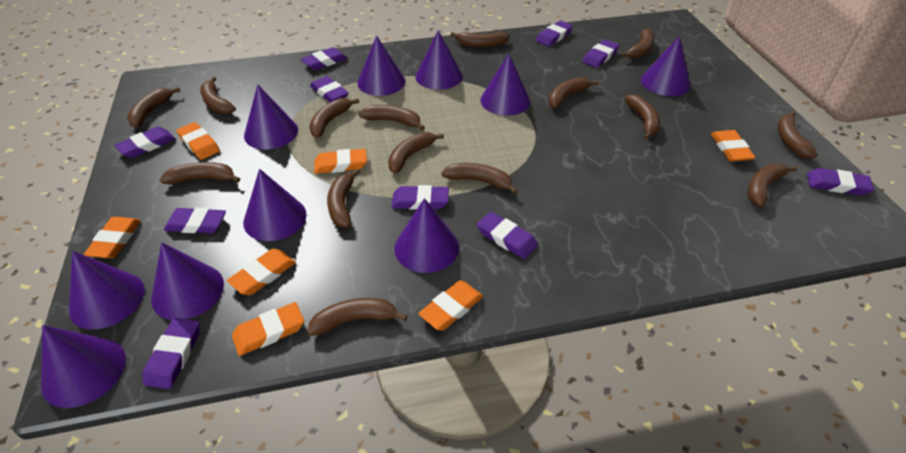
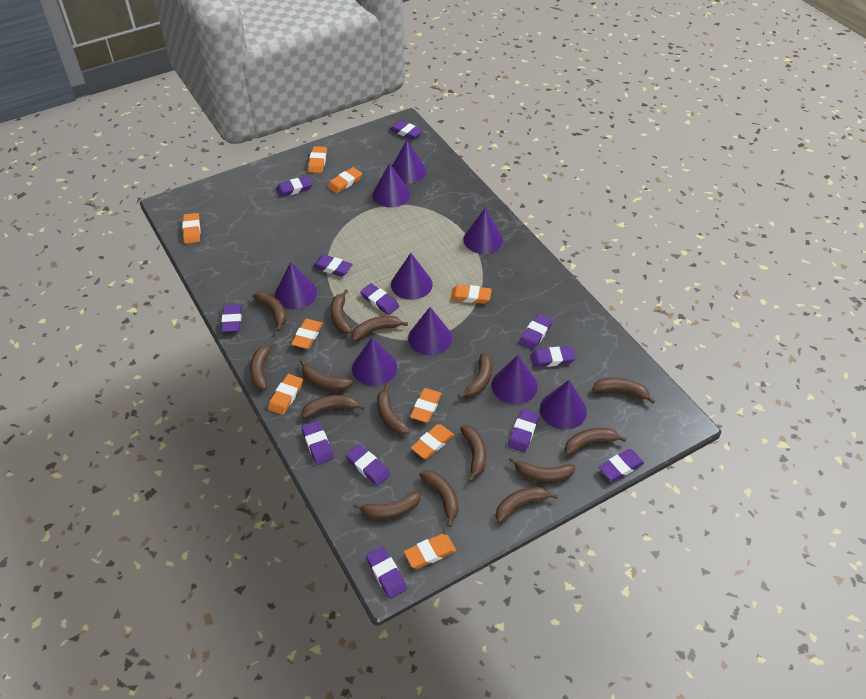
orange eraser: [84,217,141,258] [176,122,220,160] [227,249,296,295] [232,302,304,356] [314,149,367,174] [418,281,483,331] [711,130,756,162] = 7 -> [182,213,200,244] [268,374,303,415] [291,319,323,349] [308,146,327,173] [328,167,362,194] [404,534,456,569] [410,388,442,423] [411,424,454,459] [451,285,492,304] = 9
purple cone: [41,325,126,408] [69,251,145,329] [151,242,224,320] [243,169,307,241] [244,85,298,149] [357,35,405,96] [394,198,459,273] [416,30,463,90] [480,54,530,116] [641,36,690,96] = 10 -> [275,262,317,309] [352,337,397,386] [372,163,410,208] [391,253,433,300] [392,140,426,184] [408,307,452,355] [463,208,503,254] [492,355,537,404] [540,380,587,430] = 9
purple eraser: [115,127,175,158] [143,318,199,389] [164,207,226,233] [301,47,347,70] [310,76,349,103] [392,185,449,210] [477,212,538,259] [536,21,573,46] [582,40,619,68] [807,168,874,195] = 10 -> [221,304,242,332] [276,176,313,198] [302,421,334,465] [313,254,353,277] [346,444,391,486] [360,283,399,315] [366,546,407,599] [390,120,423,140] [508,409,539,452] [519,314,553,350] [530,346,575,367] [599,449,644,482] = 12

